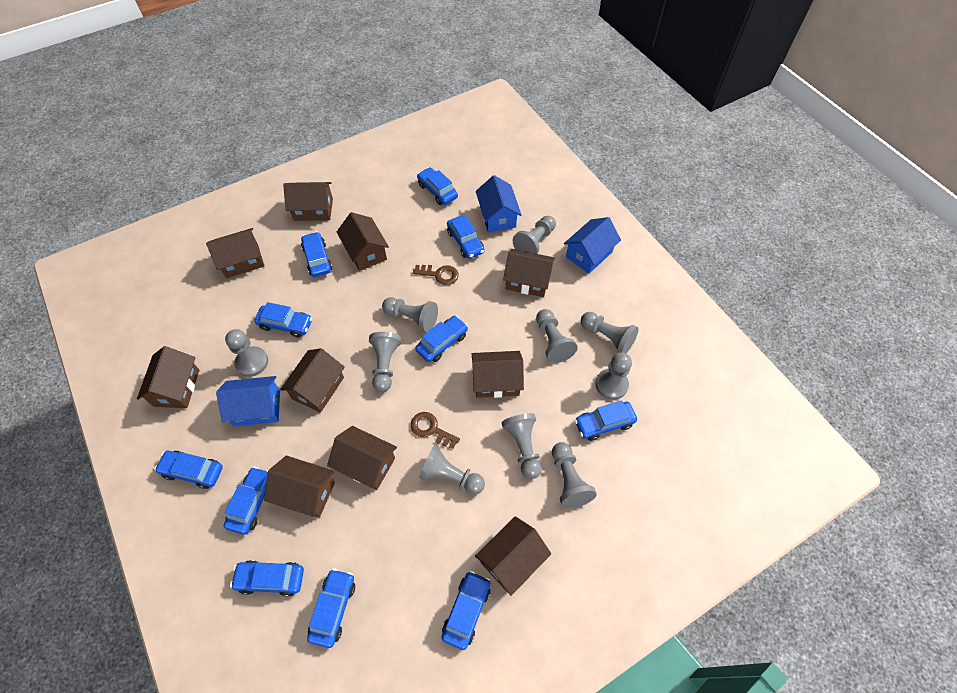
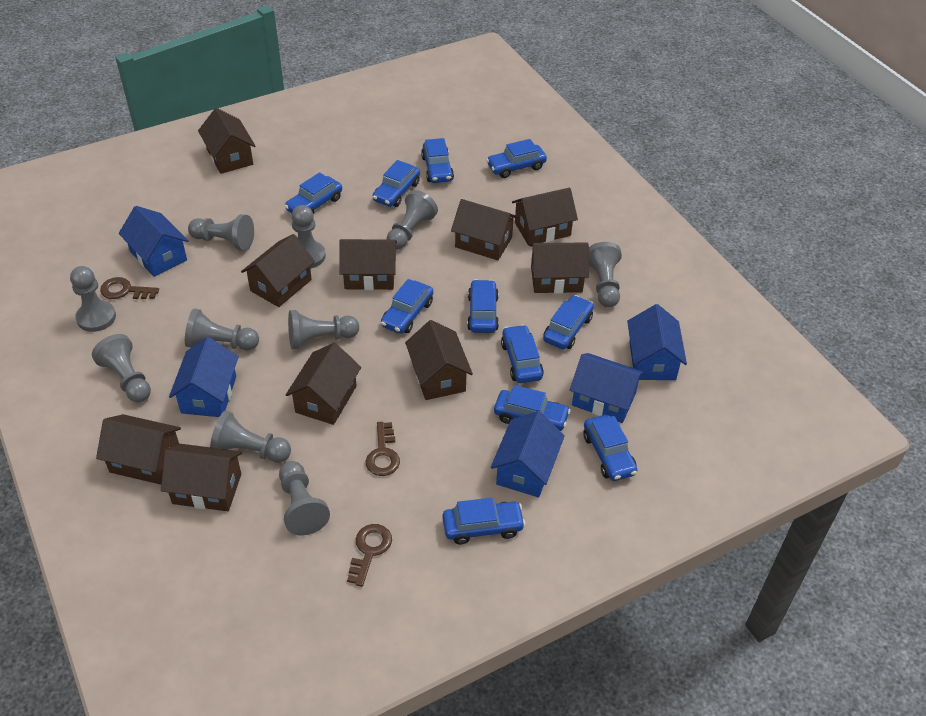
blue house: [216,376,280,426] [476,175,521,232] [564,217,621,274] = 3 -> [119,206,189,277] [169,337,239,417] [491,411,565,498] [570,353,645,423] [627,304,687,380] = 5
brown key: [411,412,460,449] [413,265,458,285] = 2 -> [100,277,159,299] [347,524,392,587] [366,422,400,476] = 3

